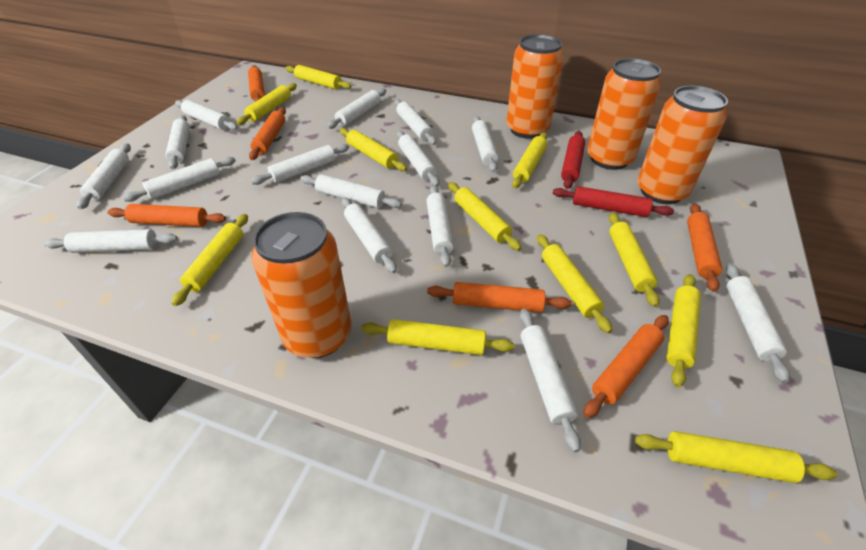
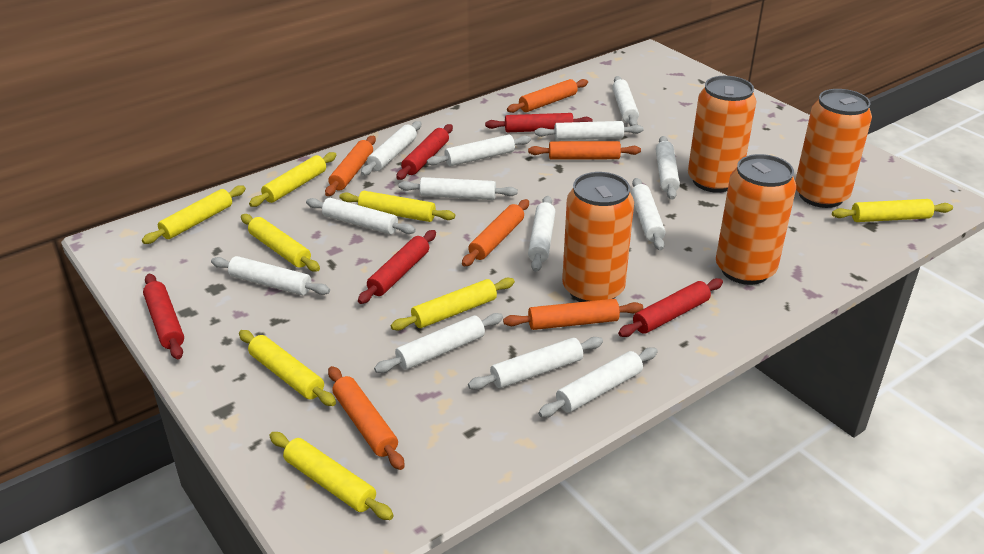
red rolling pin: [552,186,674,217] [561,131,585,189] = 2 -> [143,274,184,359] [358,230,436,304] [396,124,453,180] [485,113,593,132] [618,278,723,337] = 5
white rolling pin: [44,229,178,253] [77,143,131,209] [123,157,236,202] [165,115,190,169] [175,100,238,130] [251,144,349,185] [300,174,402,208] [327,88,386,129] [342,197,397,273] [394,99,437,145] [397,131,440,187] [426,185,454,267] [472,116,499,172] [520,309,581,452] [726,263,790,383] = 15 -> [211,256,330,295] [306,198,416,234] [361,121,421,176] [374,313,503,373] [399,177,518,200] [427,134,531,166] [468,337,603,390] [528,196,556,272] [535,121,643,141] [538,347,658,417] [612,76,639,126] [631,178,665,251] [656,136,680,199] = 13
yellow rolling pin: [172,214,248,306] [237,83,297,125] [286,65,351,90] [339,128,407,171] [361,319,514,355] [448,182,521,251] [512,132,547,188] [537,234,612,333] [609,212,660,307] [635,431,837,483] [667,274,701,387] = 11 -> [142,185,246,244] [239,330,336,406] [241,214,320,272] [249,152,337,207] [269,432,394,520] [339,191,455,222] [391,278,515,330] [832,199,953,222] = 8

